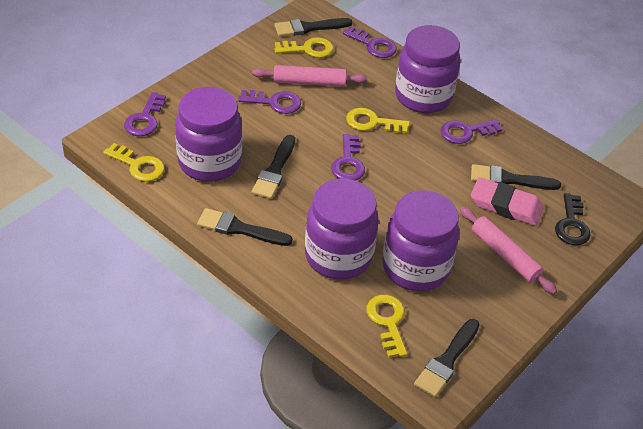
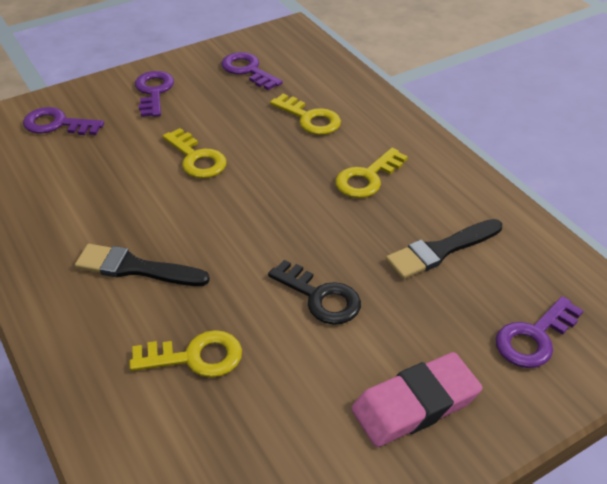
black brush: [197,208,293,246] [251,135,295,199] [274,18,352,36] [414,319,480,397] [471,164,561,190] = 5 -> [75,244,210,286] [386,219,502,279] = 2
pink rolling pin: [252,65,368,86] [460,207,557,294] = 2 -> none = 0
purple jar: [175,87,242,182] [305,179,379,280] [383,190,459,292] [395,25,461,113] = 4 -> none = 0
purple key: [124,92,166,136] [238,90,301,114] [331,134,365,181] [343,26,397,58] [440,119,503,144] = 5 -> [23,107,104,135] [135,71,174,117] [222,52,283,90] [496,296,583,368] = 4

